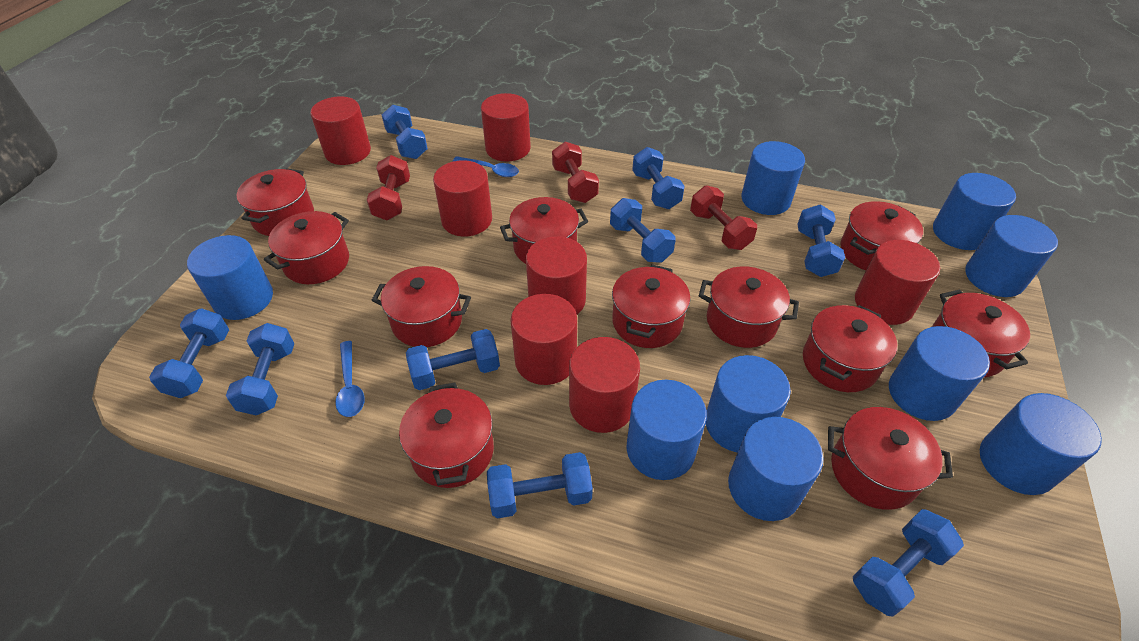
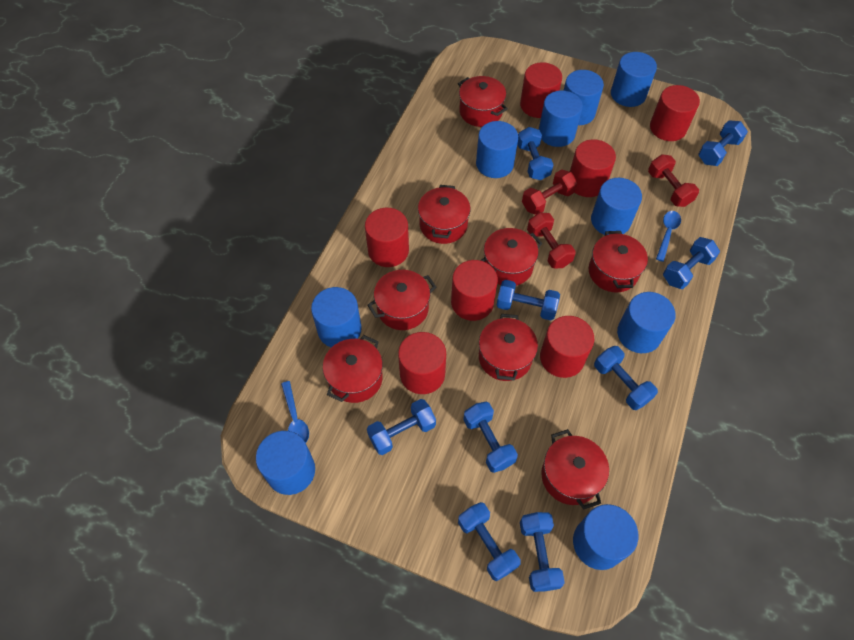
red pot: [237,168,314,236] [264,211,349,284] [372,266,471,347] [399,382,494,488] [500,197,588,264] [612,264,691,348] [699,266,799,348] [803,305,897,392] [828,407,953,510] [840,201,923,270] [932,289,1030,378] = 11 -> [323,335,383,403] [367,270,436,330] [418,185,470,244] [458,76,508,127] [479,314,538,381] [480,228,543,286] [541,429,609,509] [589,231,648,293] = 8

